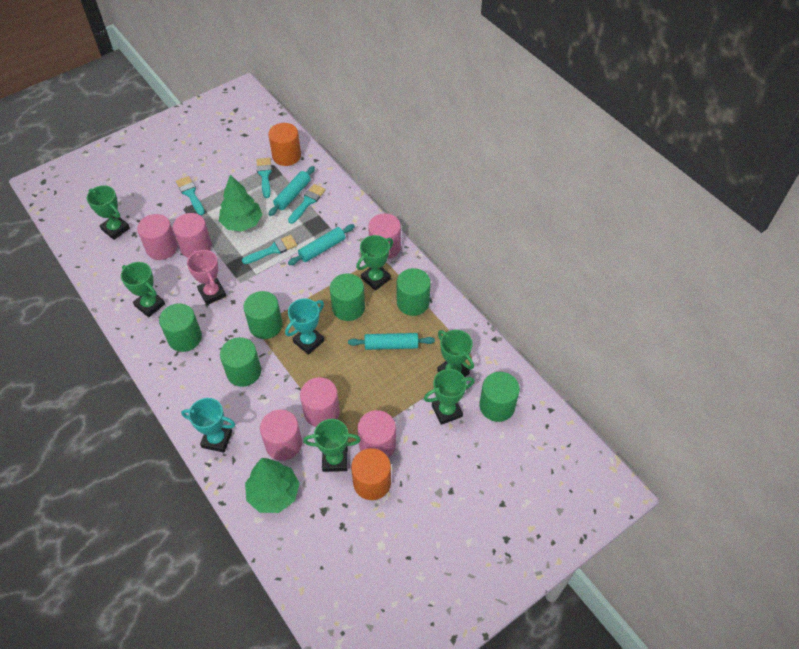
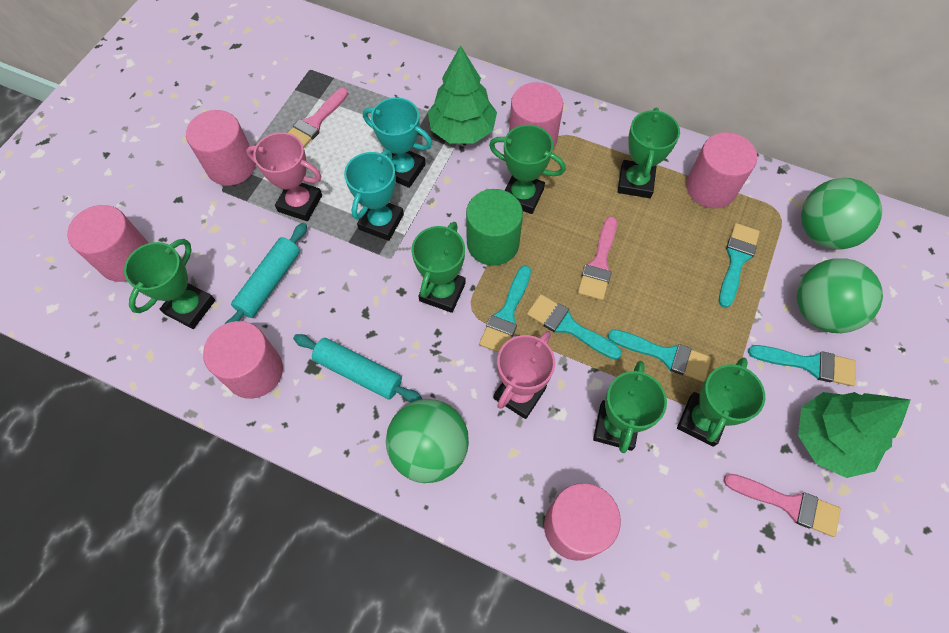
green ball: none = 0 -> [386,399,469,483] [797,258,883,333] [801,178,882,250] = 3
green cylinder: [159,303,202,352] [220,337,261,387] [243,291,283,339] [330,273,365,321] [397,268,431,316] [479,372,520,422] = 6 -> [466,189,523,266] = 1
orange cylinder: [268,123,301,166] [351,448,391,500] = 2 -> none = 0
pink brush: none = 0 -> [288,88,348,147] [578,216,617,301] [723,474,841,537] = 3
pink trophy: [187,250,226,305] = 1 -> [246,132,322,221] [494,331,555,419] = 2
turquoise brush: [176,176,205,215] [242,235,297,264] [256,158,272,198] [288,184,326,224] = 4 -> [479,265,531,353] [527,294,622,360] [608,329,711,382] [719,223,760,308] [748,345,856,386] = 5
turquoise rolling pin: [268,166,315,216] [288,224,355,265] [348,333,435,350] = 3 -> [225,223,307,324] [293,334,422,403] = 2

